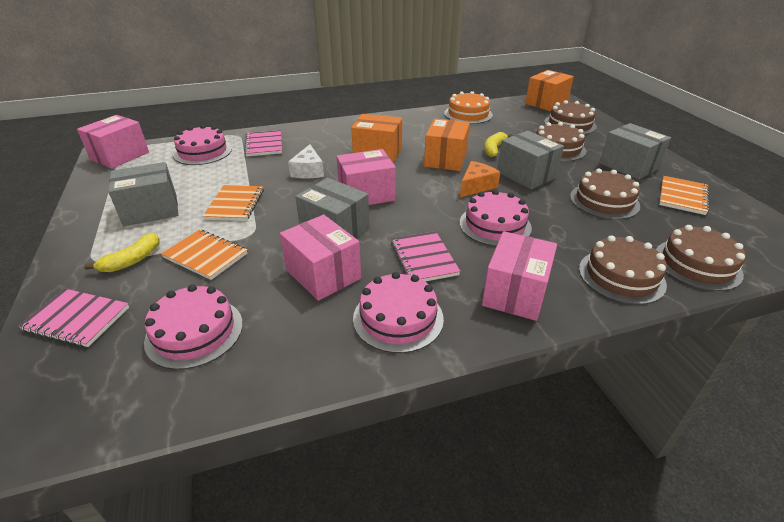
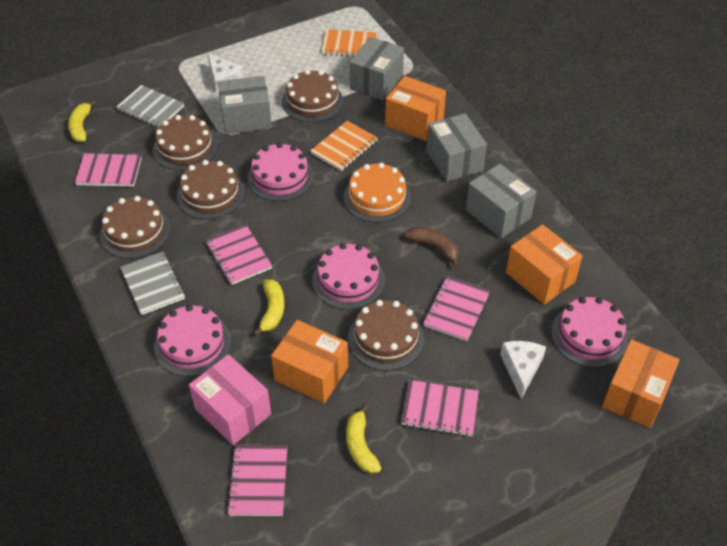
brown banana: none = 0 -> [404,227,458,267] = 1
grey notebook: none = 0 -> [116,85,184,128] [120,252,185,315] = 2
orange box: [351,114,402,163] [424,118,470,171] [525,70,574,111] = 3 -> [271,320,348,404] [385,76,446,141] [506,224,582,305] [602,339,680,428] = 4
orange cheese: [460,161,500,197] = 1 -> none = 0
orange notebook: [161,230,247,280] [203,185,264,221] [659,176,709,215] = 3 -> [310,121,378,171] [321,29,377,57] = 2
pink box: [77,115,149,169] [280,215,361,301] [336,149,396,205] [482,231,557,321] = 4 -> [189,354,271,445] = 1
pink notebook: [18,288,129,347] [244,130,282,156] [391,231,461,281] = 3 -> [75,152,142,187] [206,224,272,285] [227,445,287,516] [401,380,479,437] [423,276,490,341] = 5
white cheese: [288,144,324,179] = 1 -> [208,53,244,93] [500,341,546,399] = 2
yellow banana: [84,233,160,272] [484,132,513,157] = 2 -> [68,100,96,142] [253,279,285,336] [346,404,381,474] = 3

